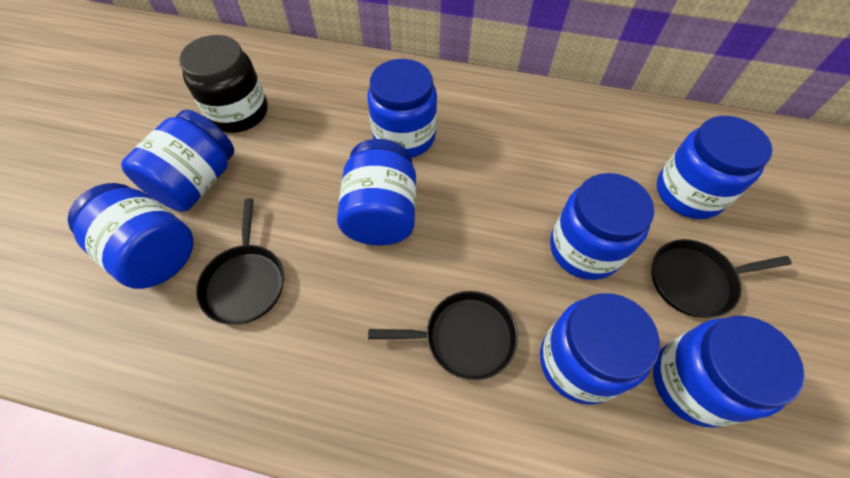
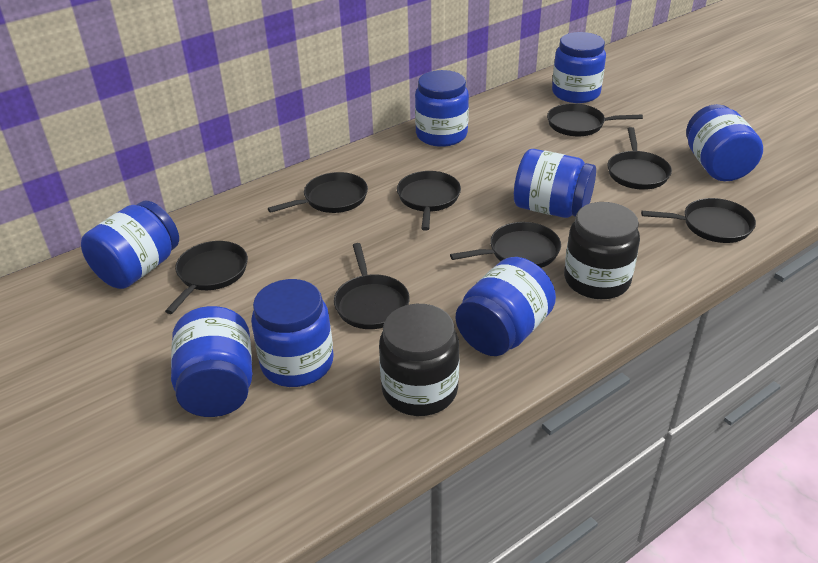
black jar: [179,35,268,133] = 1 -> [379,304,459,416] [564,202,640,299] = 2
black pan: [196,198,284,324] [368,291,518,380] [651,239,792,318] = 3 -> [165,241,248,314] [268,172,368,213] [334,243,410,329] [397,171,461,231] [450,222,561,268] [547,103,643,136] [608,127,672,190] [641,198,756,243] = 8

